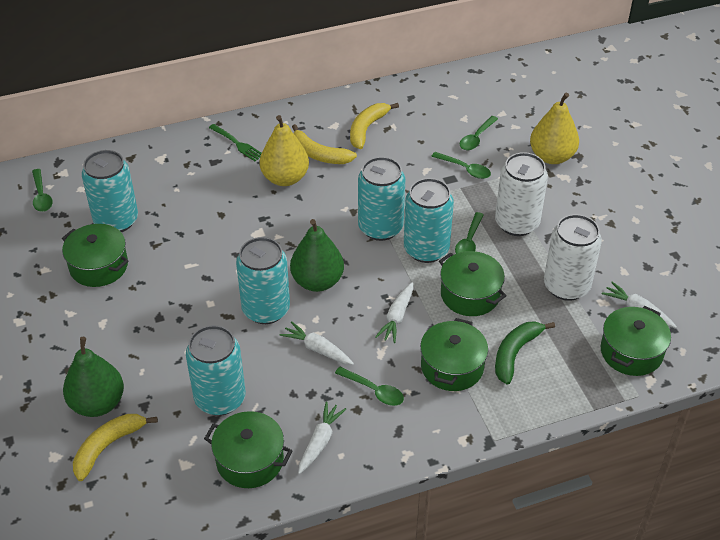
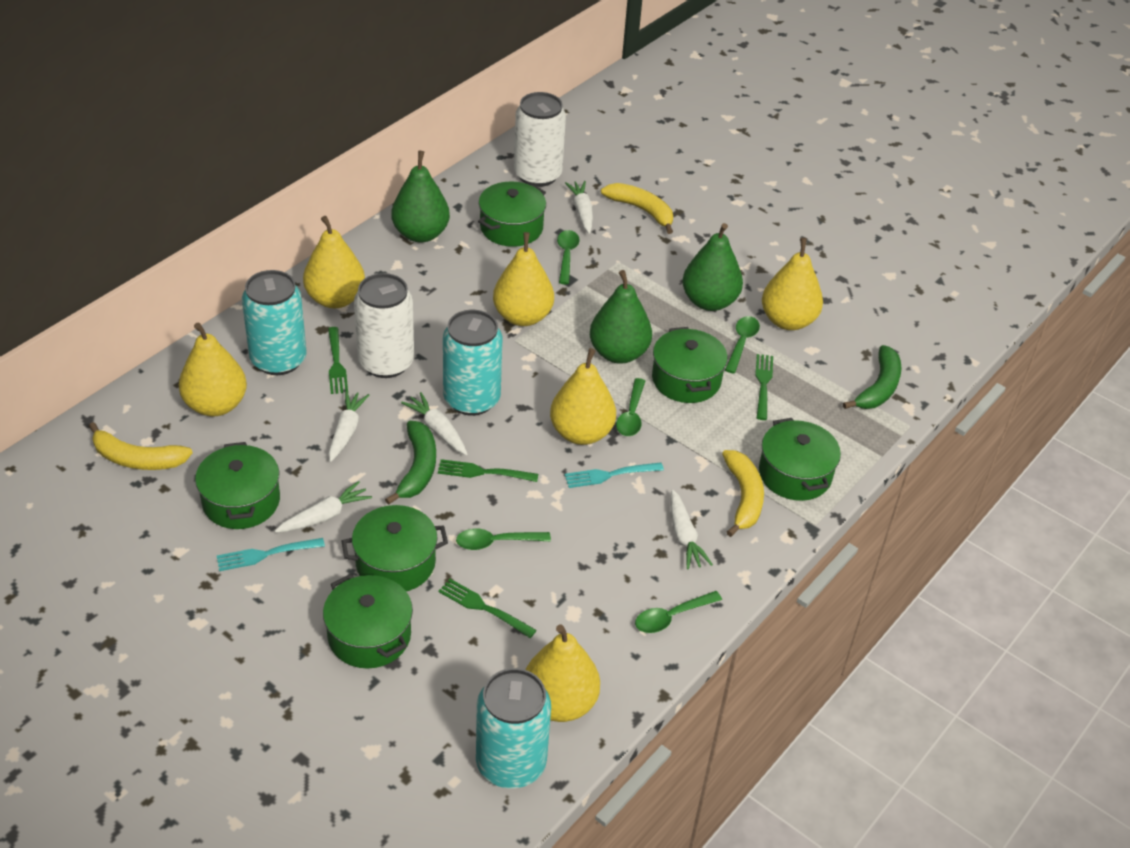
green banana: [495,321,555,385] = 1 -> [385,421,436,505] [843,345,902,409] = 2
green fork: [209,124,261,161] = 1 -> [328,327,348,394] [438,459,538,482] [438,579,536,638] [755,354,773,420] = 4
green pear: [63,337,124,417] [290,219,344,292] = 2 -> [391,151,450,243] [590,270,652,364] [682,223,743,311] = 3
green pot: [62,224,128,287] [204,411,292,488] [420,318,488,391] [439,251,507,316] [601,306,671,376] = 5 -> [195,442,280,529] [323,574,413,669] [341,505,448,591] [478,181,546,247] [652,327,728,403] [759,418,841,501] = 6
turquoise can: [82,150,138,232] [186,325,246,416] [236,237,290,324] [358,157,405,241] [404,178,454,263] = 5 -> [242,270,307,375] [443,310,502,416] [476,668,551,788] = 3
turquoise fork: none = 0 -> [217,538,325,571] [565,462,664,488] = 2
white carrot: [280,321,354,365] [298,402,346,474] [375,282,413,343] [602,282,677,328] = 4 -> [275,481,372,533] [329,391,370,462] [401,392,467,455] [565,181,593,234] [670,490,713,570] = 5
yellow pear: [260,115,309,186] [530,93,579,164] = 2 -> [179,323,247,417] [303,216,365,308] [493,232,554,326] [525,625,600,722] [550,348,616,445] [762,238,823,330] = 6

